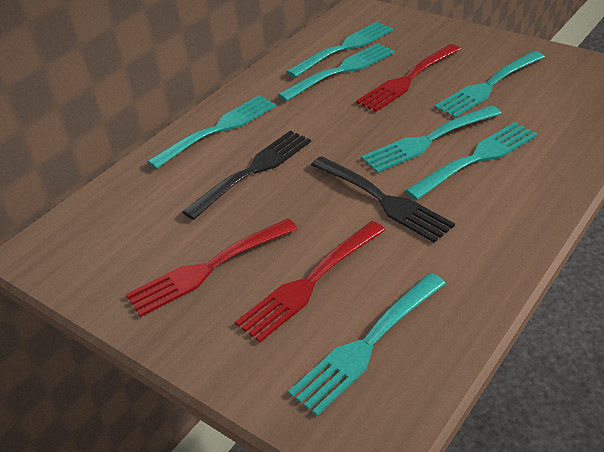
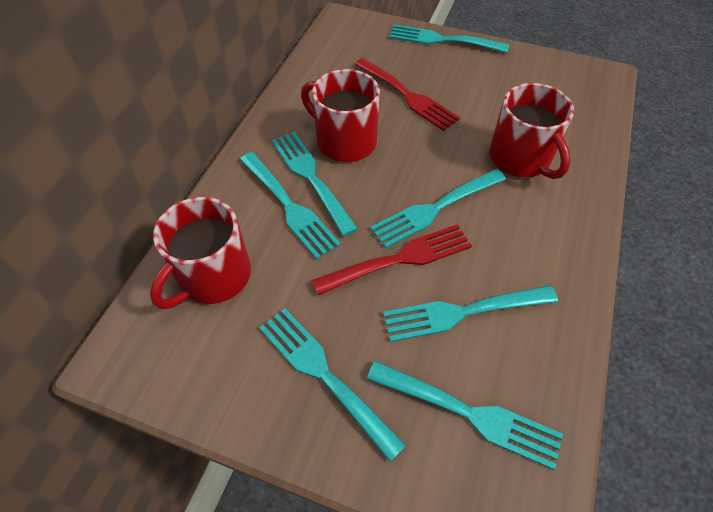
black fork: [182,130,311,220] [311,156,455,243] = 2 -> none = 0
red fork: [126,218,298,317] [235,221,385,342] [356,44,461,112] = 3 -> [312,224,472,295] [354,58,460,131] = 2
red mug: none = 0 -> [150,197,251,309] [301,69,380,162] [489,83,574,179] = 3

